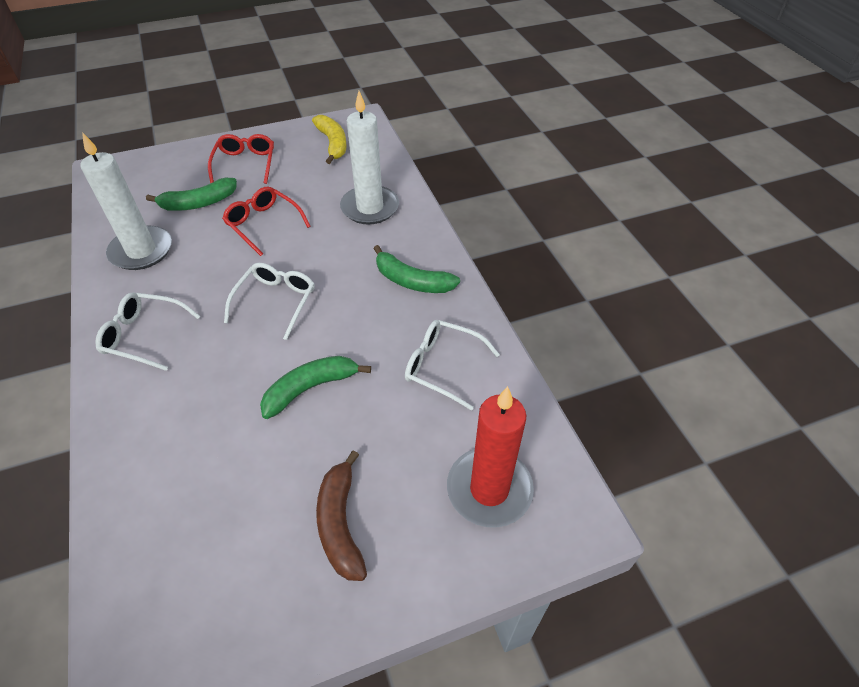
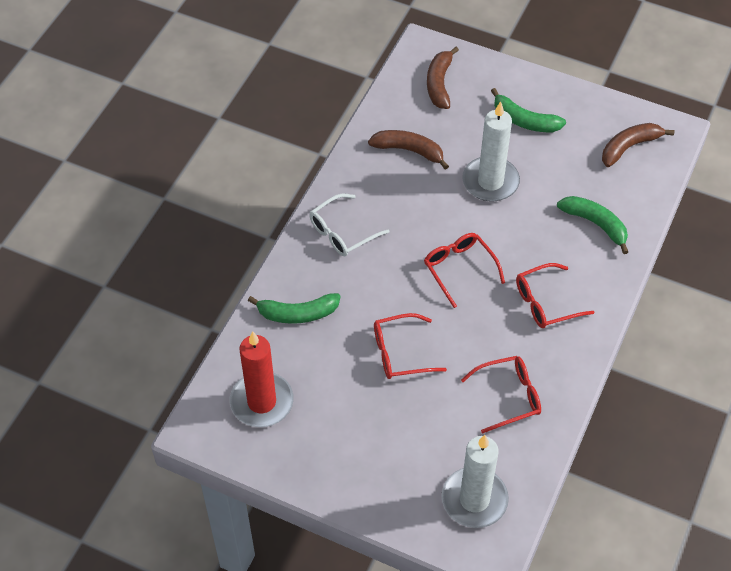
brown banana: [316,450,367,581] = 1 -> [368,130,449,170] [427,47,459,109] [602,123,674,167] = 3
red glasses: [208,134,274,184] [222,187,311,256] = 2 -> [374,313,447,379] [424,233,505,308] [461,356,541,434] [516,263,594,328] = 4
white glasses: [95,292,201,371] [224,263,315,340] [405,320,500,411] = 3 -> [309,194,390,256] = 1
yellow banana: [312,115,347,164] = 1 -> none = 0

